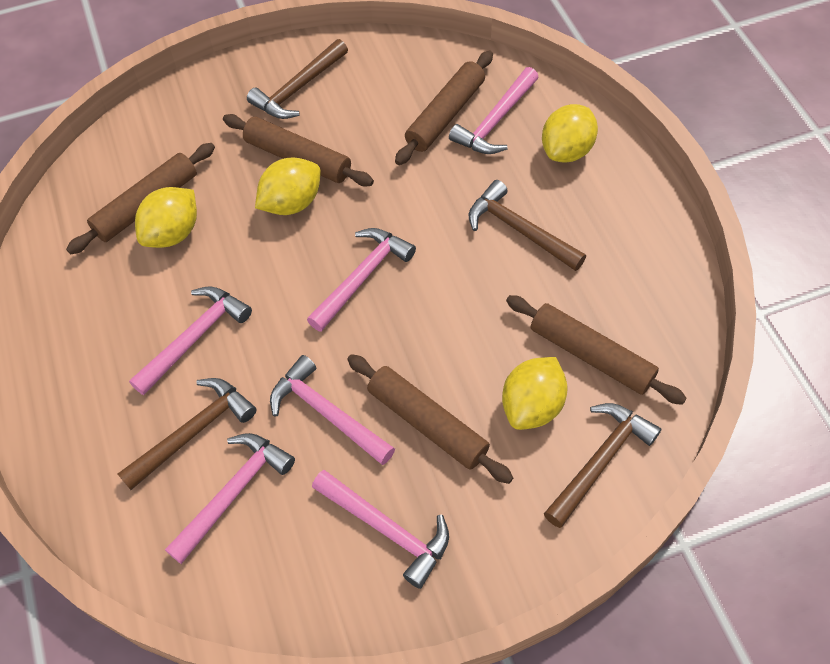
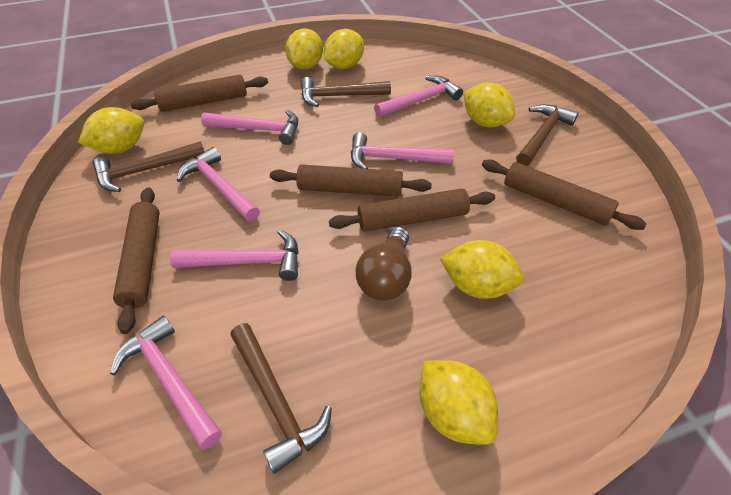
brown light bulb: none = 0 -> [356,227,412,301] = 1
yellow lemon: [135,187,197,248] [255,158,321,215] [502,357,567,430] [542,104,598,163] = 4 -> [78,107,144,154] [285,29,323,69] [324,29,364,69] [419,360,498,445] [440,240,524,299] [464,83,515,127] = 6

